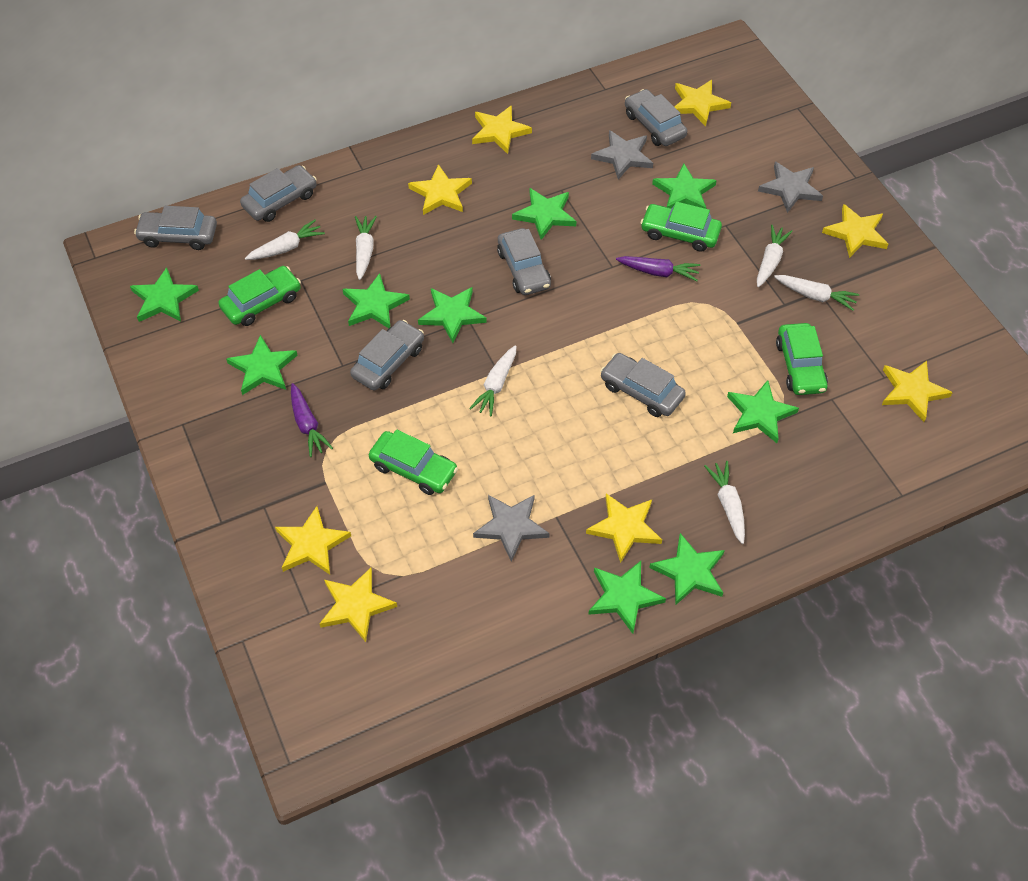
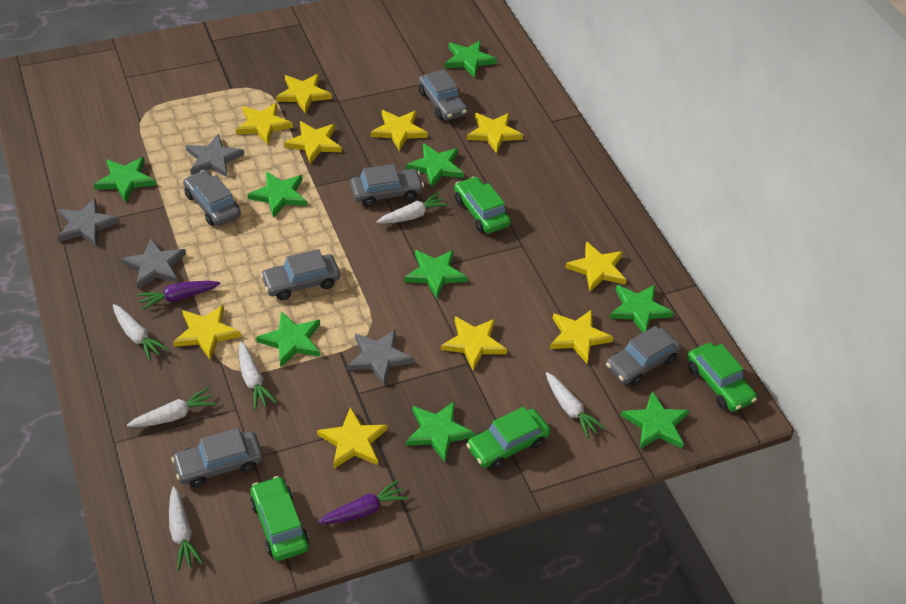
grey star: [473,495,550,562] [591,130,653,180] [758,161,823,213] = 3 -> [58,198,120,247] [121,238,186,289] [186,134,244,178] [347,330,414,385] = 4
yellow star: [275,506,351,575] [319,568,397,642] [408,164,472,215] [472,105,532,154] [586,493,662,563] [675,80,731,126] [822,204,888,258] [882,361,953,422] = 8 -> [173,305,241,360] [236,103,293,145] [276,74,332,114] [284,121,342,164] [317,407,388,468] [371,110,428,151] [441,316,507,370] [467,113,523,154] [550,309,614,363] [565,241,626,291] = 10

